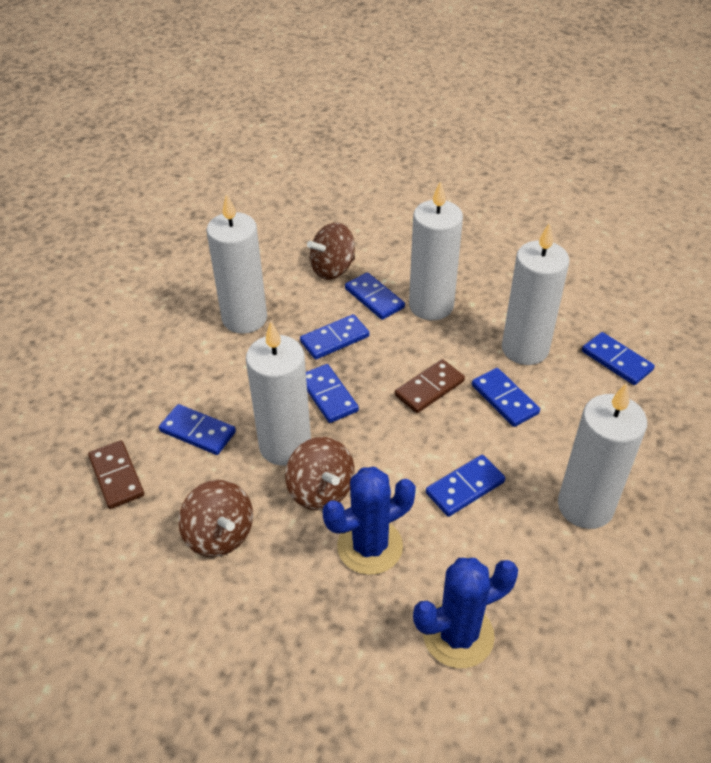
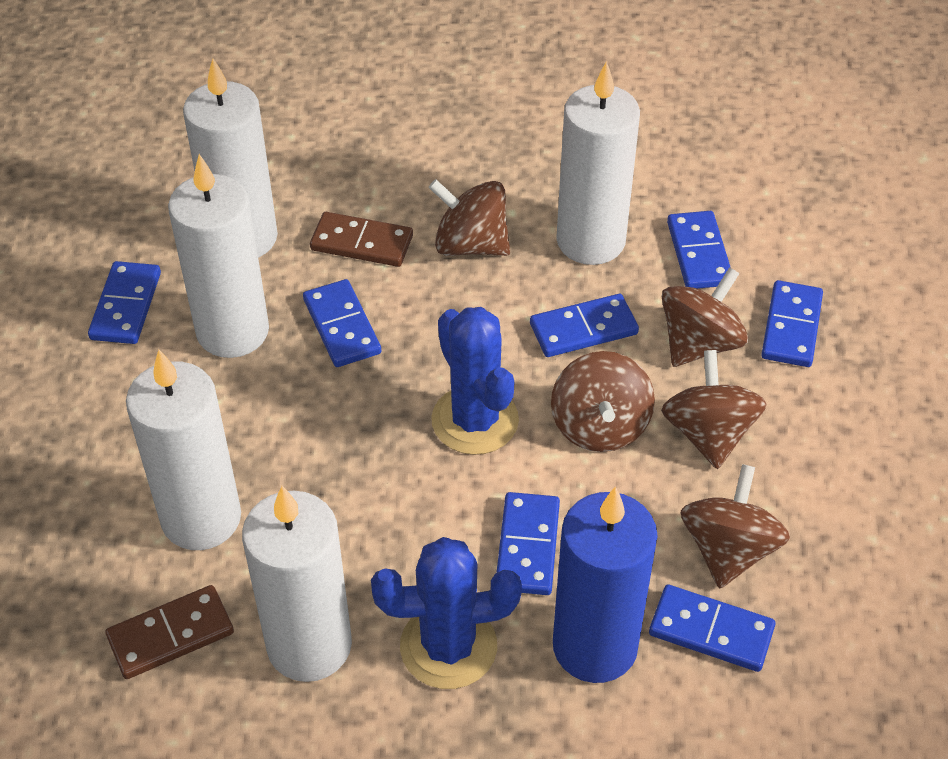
blue candle: none = 0 -> [553,487,658,683] = 1
brown spinning top: [178,480,253,557] [285,437,355,511] [307,223,355,280] = 3 -> [428,179,510,256] [551,351,655,452] [661,350,766,469] [662,267,748,367] [681,464,790,589] = 5

